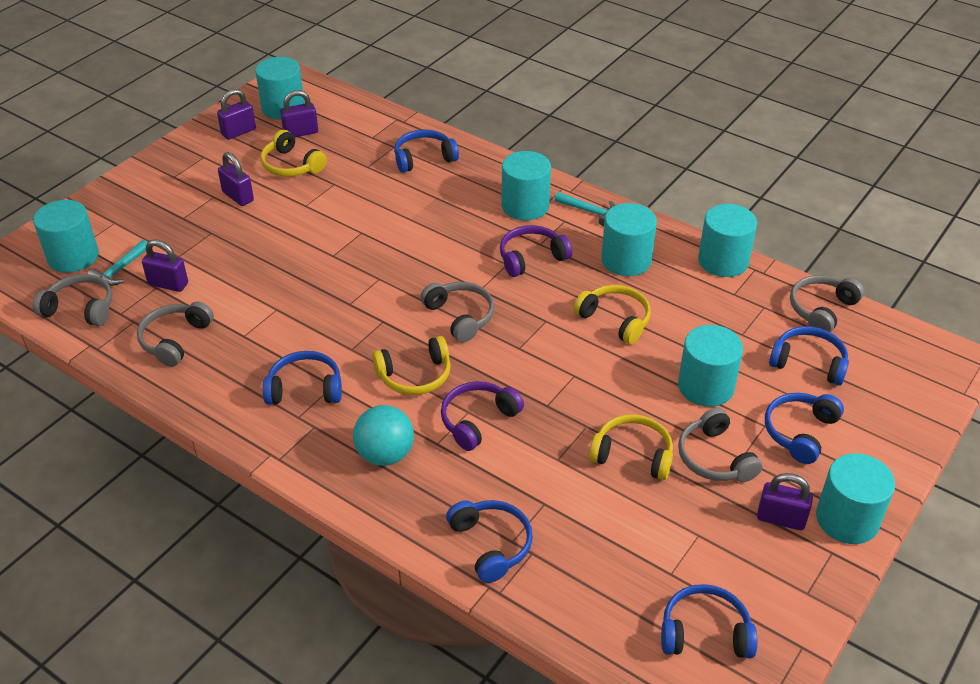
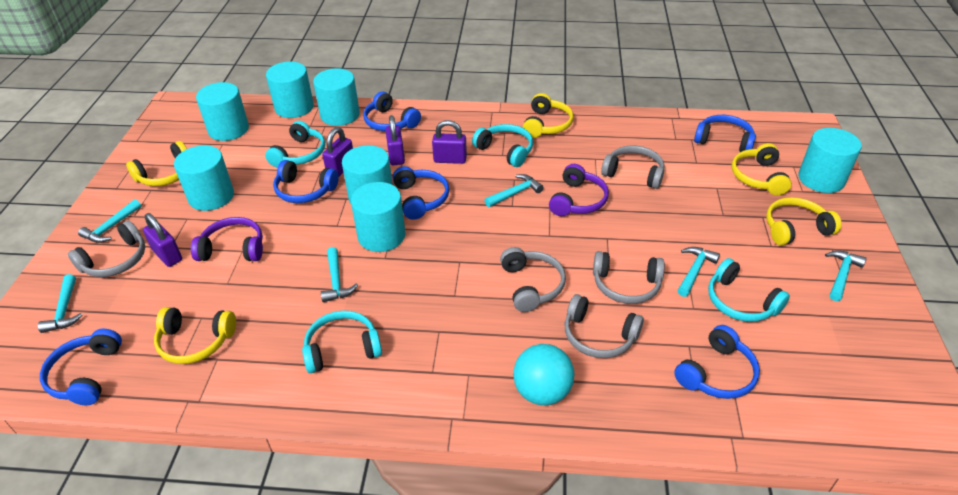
purple padlock: [142,239,188,292] [217,89,256,140] [218,152,254,206] [280,90,318,137] [757,473,813,530] = 5 -> [143,213,182,267] [322,127,353,176] [385,115,405,165] [432,120,467,164] = 4
turquoise hammer: [88,240,148,286] [555,192,615,226] = 2 -> [38,274,83,333] [78,199,142,243] [321,247,358,302] [485,174,544,207] [678,247,720,297] [825,250,867,301] = 6
turquoise headphones: none = 0 -> [265,121,325,167] [302,311,382,373] [472,124,533,167] [708,258,790,322] = 4
yellow headphones: [261,130,327,177] [372,336,451,395] [573,285,651,344] [589,414,673,480] = 4 -> [126,141,187,186] [154,307,236,364] [523,93,573,138] [732,143,792,195] [766,197,842,245] = 5

